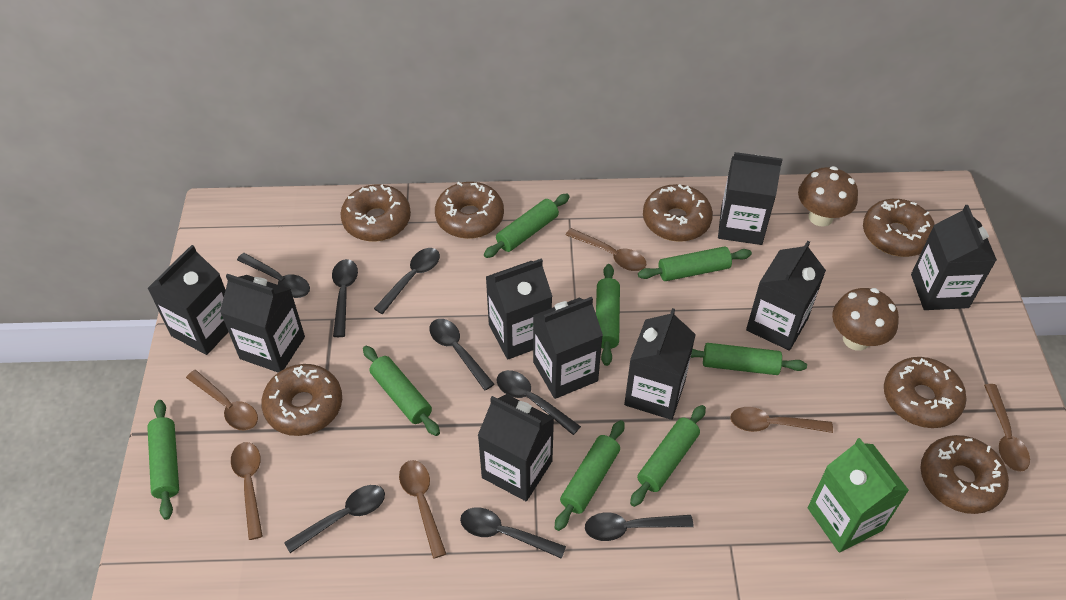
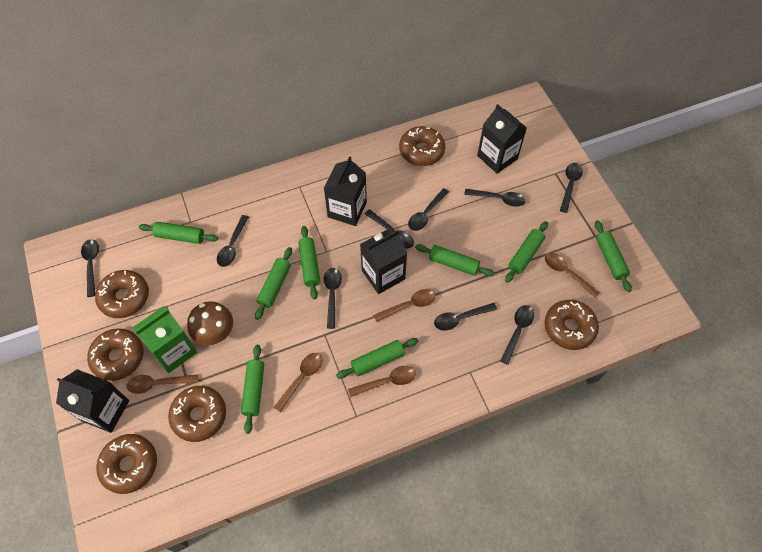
black carton: [147,245,228,355] [220,274,305,373] [478,394,554,501] [486,259,553,360] [533,297,603,399] [624,308,696,420] [718,152,782,245] [746,241,826,351] [911,205,997,310] = 9 -> [56,369,129,433] [324,156,367,226] [360,229,407,294] [477,104,527,174] = 4
black spoon: [237,253,310,298] [284,485,385,553] [332,259,358,337] [374,248,440,314] [429,319,494,391] [460,507,566,559] [497,370,581,435] [585,512,694,541] = 8 -> [81,239,99,297] [217,215,249,267] [324,268,342,329] [365,209,414,249] [408,188,449,231] [434,303,497,330] [464,189,525,207] [500,305,534,365] [560,163,583,213] = 9
brown donut: [261,364,342,436] [340,184,411,242] [435,182,504,239] [643,184,713,242] [863,199,935,257] [884,357,967,428] [921,435,1009,514] = 7 -> [87,329,144,381] [95,270,149,318] [96,434,157,494] [168,386,226,442] [399,126,445,166] [545,300,599,350] = 6
brown mushroom: [798,166,858,227] [832,288,899,351] = 2 -> [187,301,233,345] = 1
brown spoon: [186,370,258,431] [231,442,263,540] [399,460,446,559] [566,228,647,271] [730,407,833,433] [984,384,1030,472] = 6 -> [126,374,198,394] [273,353,322,412] [348,366,416,397] [373,289,436,322] [545,253,599,298] = 5

